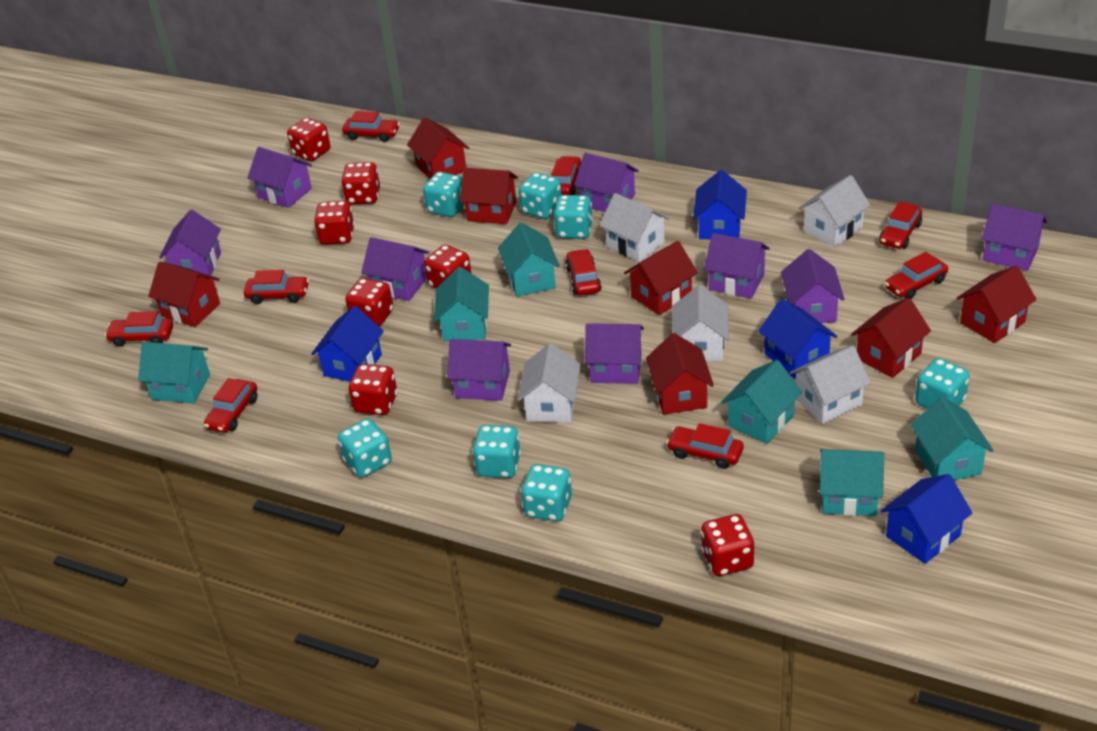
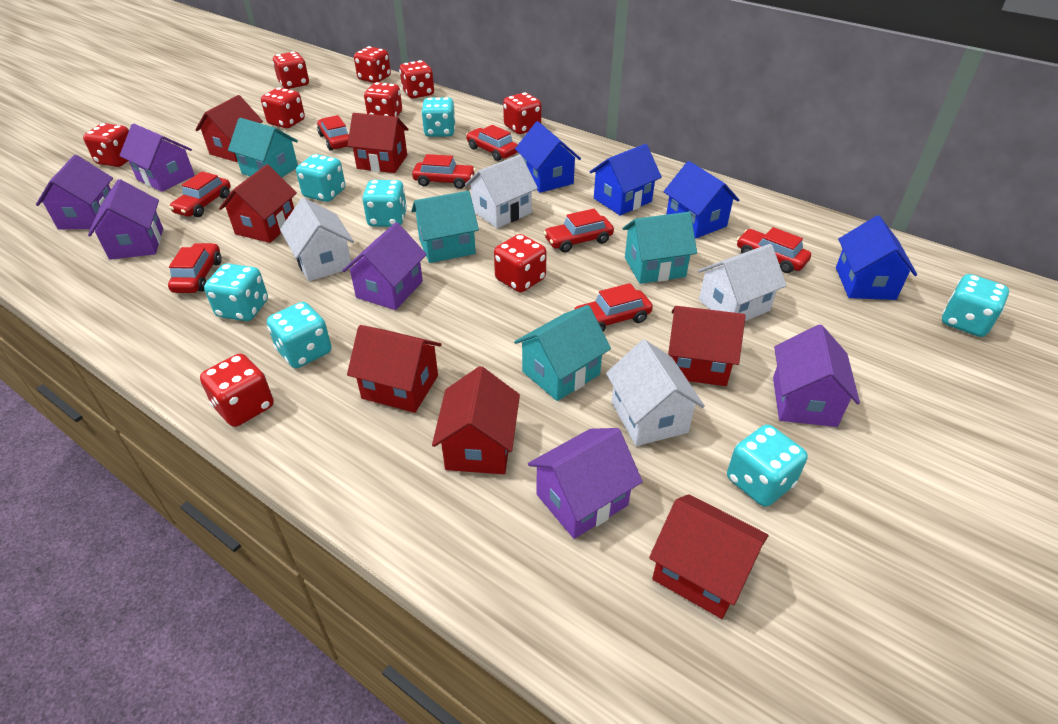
purple house: [159,210,221,276] [247,147,312,208] [361,237,429,301] [447,339,511,401] [574,153,639,212] [585,323,644,384] [704,233,770,299] [781,249,845,323] [981,204,1047,271] = 9 -> [36,155,113,229] [88,179,163,260] [119,123,195,192] [342,222,427,310] [528,428,643,539] [773,324,860,427] = 6
red car: [105,311,173,347] [204,378,258,433] [244,270,309,304] [342,111,400,142] [551,156,581,195] [565,249,602,296] [666,423,744,469] [879,201,922,249] [885,252,948,299] = 9 -> [168,243,222,293] [169,172,231,217] [317,115,349,151] [412,154,476,189] [466,125,518,161] [544,209,614,253] [573,283,653,332] [737,227,811,273] = 8
red dice: [287,118,330,161] [314,201,355,245] [341,162,380,205] [345,278,393,327] [348,364,397,415] [424,245,471,289] [701,514,755,576] = 7 -> [83,123,129,167] [200,354,274,427] [261,87,305,128] [273,52,309,89] [354,46,391,83] [364,82,402,117] [399,60,434,98] [494,234,547,292] [503,92,542,134] = 9
turquoise house: [138,342,210,403] [434,267,489,342] [498,222,560,297] [721,360,802,444] [820,449,884,516] [910,397,994,481] = 6 -> [228,118,298,177] [411,191,479,263] [514,305,611,401] [623,212,697,284] = 4
white house: [517,343,581,423] [599,193,670,262] [672,285,729,361] [789,345,871,424] [799,175,871,247] = 5 -> [280,198,354,281] [465,155,538,228] [606,339,705,446] [698,244,787,321] = 4

